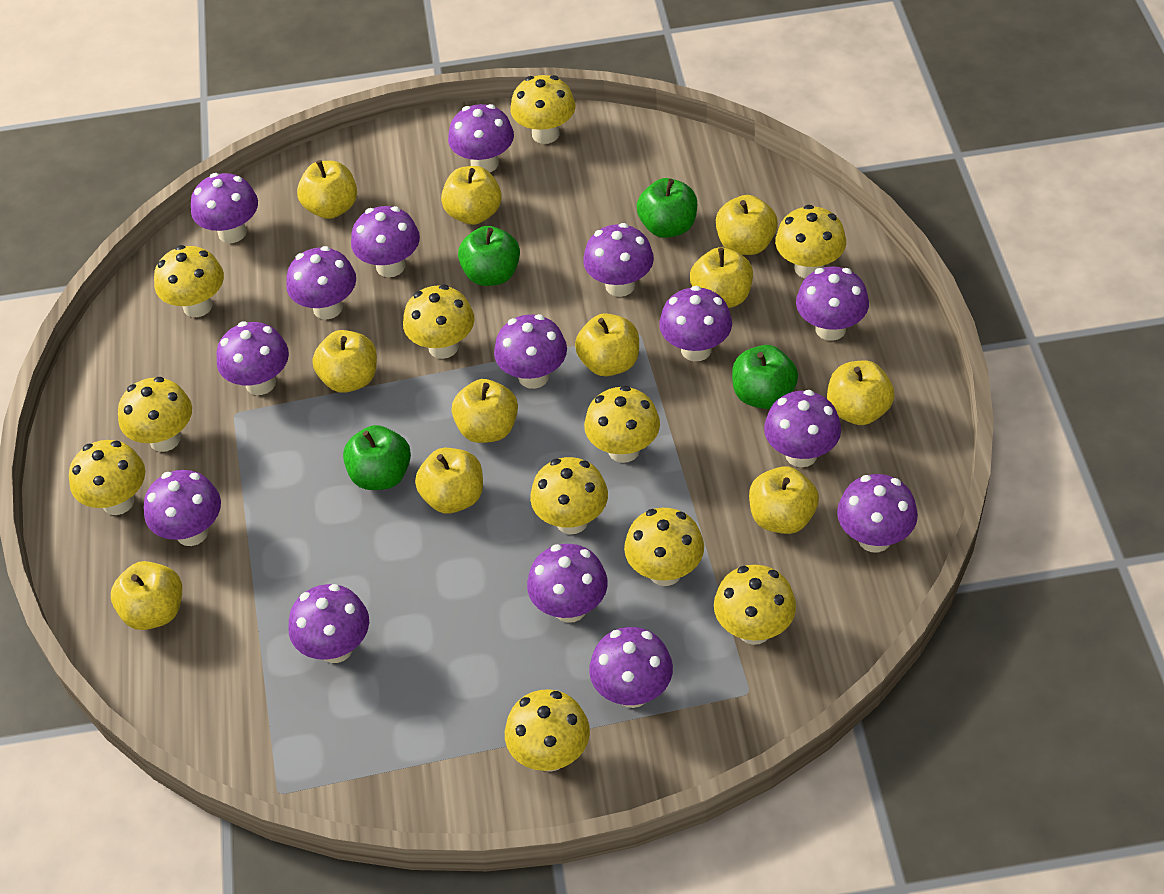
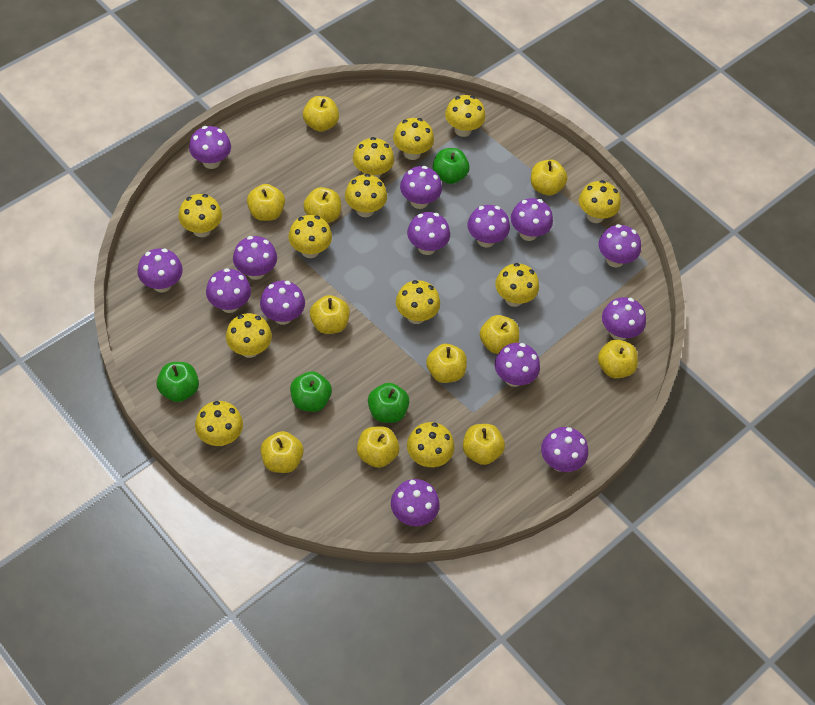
purple mushroom: [144,470,221,546] [191,173,258,243] [217,321,289,395] [286,246,356,319] [288,584,369,663] [351,206,420,277] [448,104,514,172] [494,314,567,389] [527,544,608,623] [583,223,654,297] [589,627,673,708] [659,286,732,361] [764,390,841,467] [796,266,869,341] [837,474,918,552] = 15 -> [137,248,183,293] [189,126,231,169] [206,268,251,313] [233,236,277,280] [260,281,305,325] [391,479,440,526] [400,166,442,209] [407,212,450,255] [467,205,510,248] [495,343,540,387] [511,198,553,241] [541,427,588,472] [599,224,641,268] [602,297,646,340] = 14
yellow mushroom: [69,440,145,515] [118,377,192,452] [154,245,224,317] [403,285,475,359] [505,689,590,772] [510,75,576,144] [530,457,608,534] [584,386,660,463] [624,508,704,586] [714,565,796,645] [775,205,846,278] = 11 -> [178,194,222,237] [195,401,243,446] [226,313,272,358] [289,215,332,258] [345,174,387,217] [353,137,394,178] [393,118,434,160] [396,280,440,324] [407,422,454,467] [445,95,485,137] [495,263,539,307] [579,180,620,223] = 12

